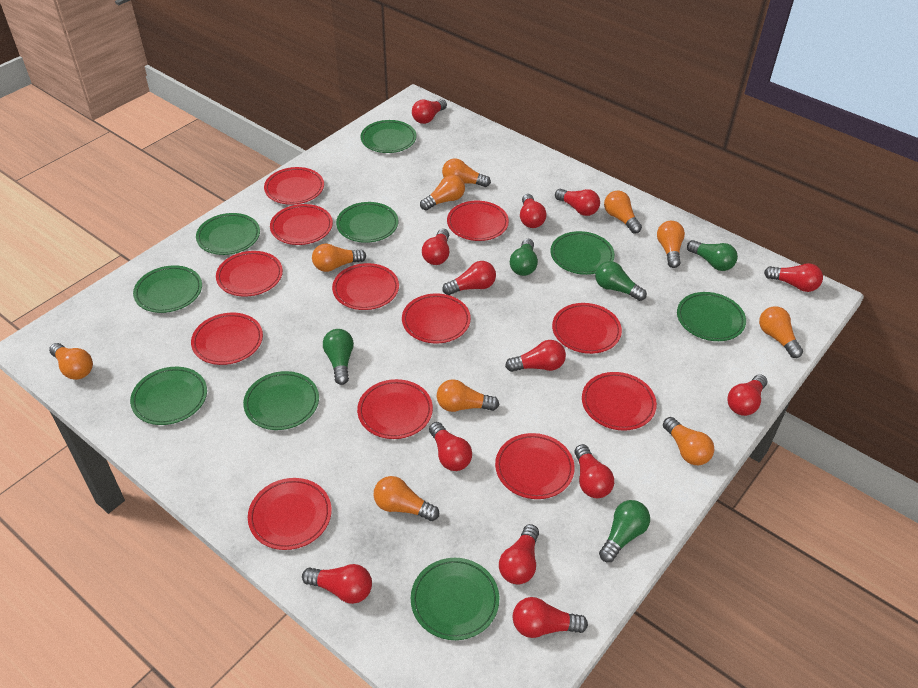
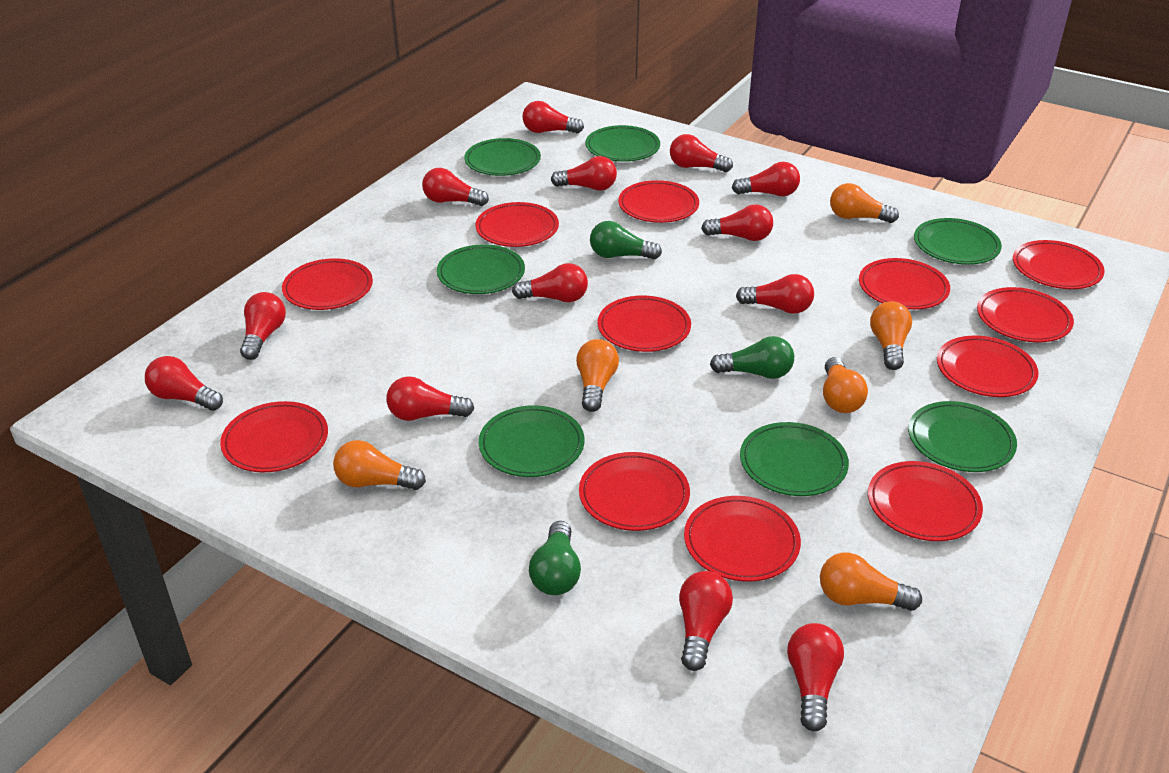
green light bulb: [323,329,354,385] [510,239,538,276] [595,261,647,301] [599,500,650,562] [687,240,738,271] = 5 -> [529,521,581,595] [590,221,662,260] [710,336,794,379] = 3
green plate: [130,367,207,425] [133,265,202,313] [196,213,260,255] [243,371,319,430] [336,202,398,243] [361,120,417,153] [411,558,499,640] [550,231,615,275] [677,292,746,341] = 9 -> [437,244,525,294] [464,138,541,176] [479,405,585,477] [585,125,660,162] [740,422,849,496] [908,401,1017,472] [914,218,1002,265] = 7
orange light bulb: [49,343,93,380] [312,243,366,272] [374,476,439,521] [420,175,465,210] [437,379,499,412] [442,159,491,187] [604,190,642,234] [657,221,685,268] [663,417,714,465] [759,306,803,358] = 10 -> [333,440,426,490] [576,339,619,412] [820,552,922,611] [823,357,868,413] [830,183,899,223] [870,301,912,370] = 6

